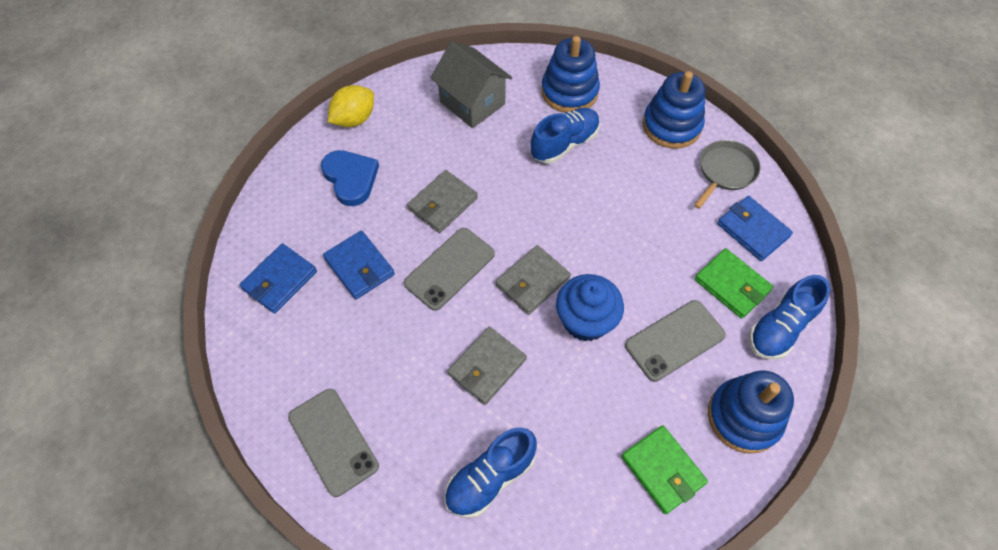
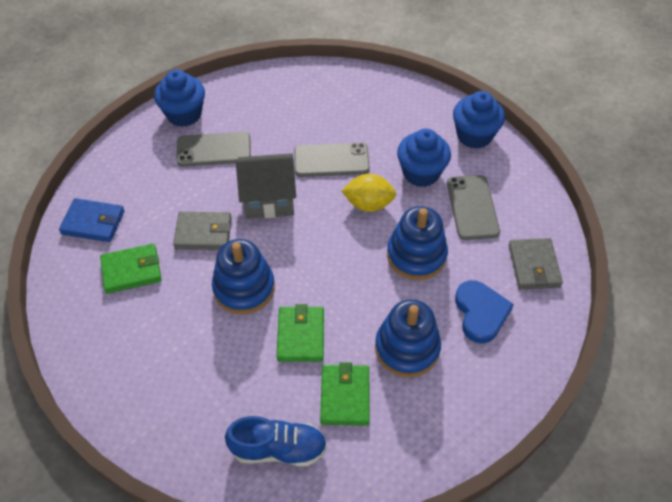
blue cupcake: [556,274,624,342] = 1 -> [154,70,205,127] [397,129,451,187] [453,91,505,149] = 3
blue shoe: [444,427,537,518] [531,108,600,164] [749,275,830,360] = 3 -> [225,416,327,467] = 1
blue wallet: [239,243,317,314] [323,231,395,299] [717,196,793,261] = 3 -> [59,198,124,242] = 1
green wallet: [621,425,708,514] [695,248,773,319] = 2 -> [100,244,161,294] [277,304,324,362] [320,362,370,426] = 3
grey pan: [694,140,761,209] = 1 -> none = 0
grey wallet: [407,170,478,233] [447,327,527,405] [496,245,571,315] = 3 -> [173,212,232,250] [509,238,563,289] = 2

